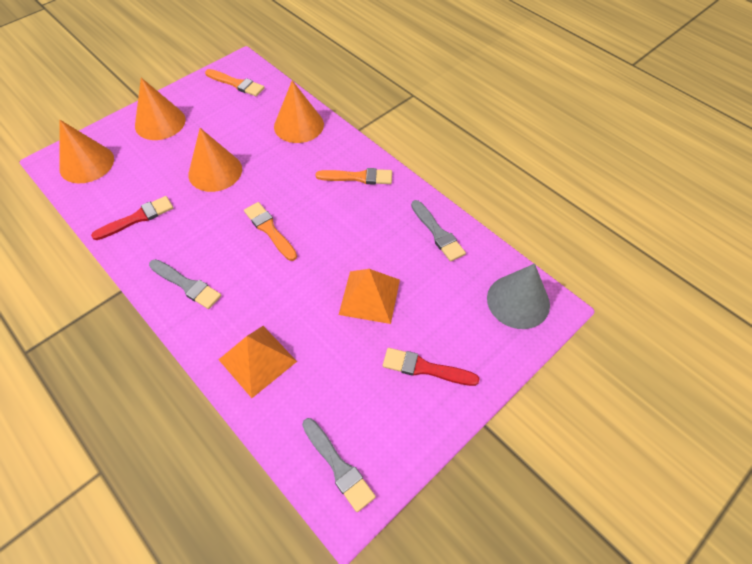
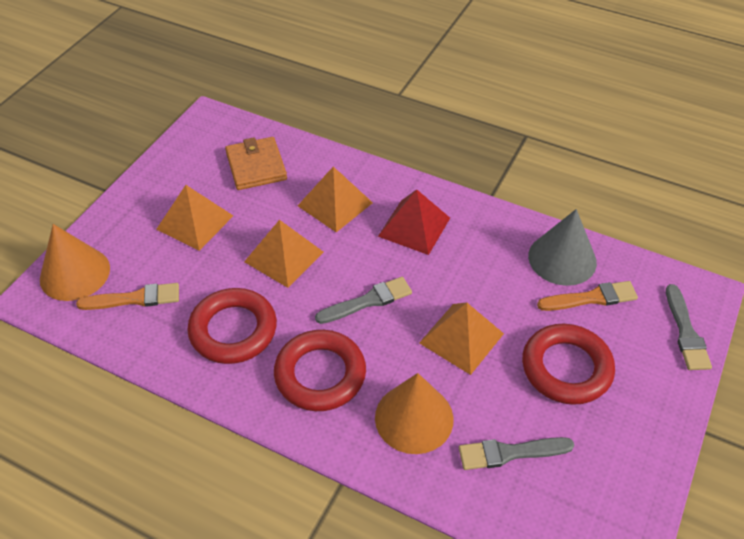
orange brush: [205,69,265,96] [244,202,297,261] [316,168,392,185] = 3 -> [76,283,179,310] [537,281,638,311] = 2
orange cone: [59,120,114,183] [135,78,186,140] [188,128,242,192] [274,81,324,143] = 4 -> [40,224,110,301] [375,373,454,454] = 2
orange pyramid: [218,326,297,398] [339,269,400,324] = 2 -> [156,185,233,251] [244,220,324,288] [298,166,373,232] [419,303,504,375] = 4
orange wallet: none = 0 -> [225,137,287,190] = 1
red brush: [91,196,173,240] [383,348,480,386] = 2 -> none = 0
red pyramid: none = 0 -> [378,189,450,255] = 1
red ring: none = 0 -> [187,288,277,364] [274,330,366,411] [522,324,615,405] = 3

